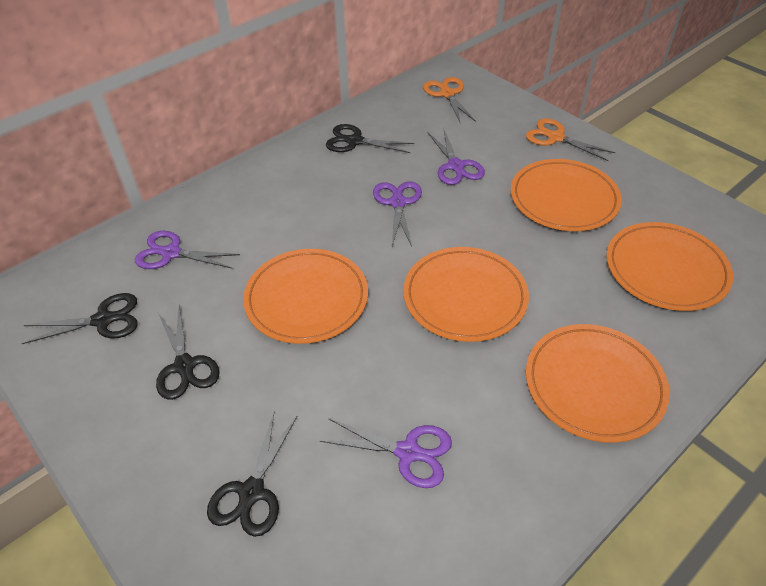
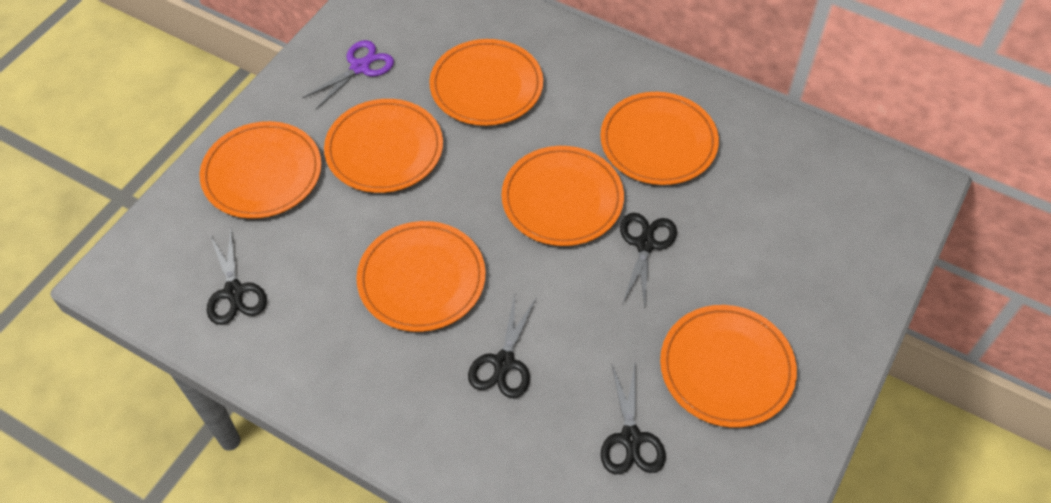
orange plate: [243,249,368,344] [403,247,529,342] [511,159,622,231] [526,324,670,443] [606,222,733,311] = 5 -> [200,121,321,219] [324,99,443,193] [356,221,486,332] [429,39,543,126] [501,146,624,246] [600,92,719,185] [660,305,797,428] = 7
orange scissors: [423,77,476,124] [526,118,616,161] = 2 -> none = 0
purple scissors: [135,231,240,269] [320,418,452,488] [373,181,422,247] [428,130,485,185] = 4 -> [302,40,394,109] = 1

